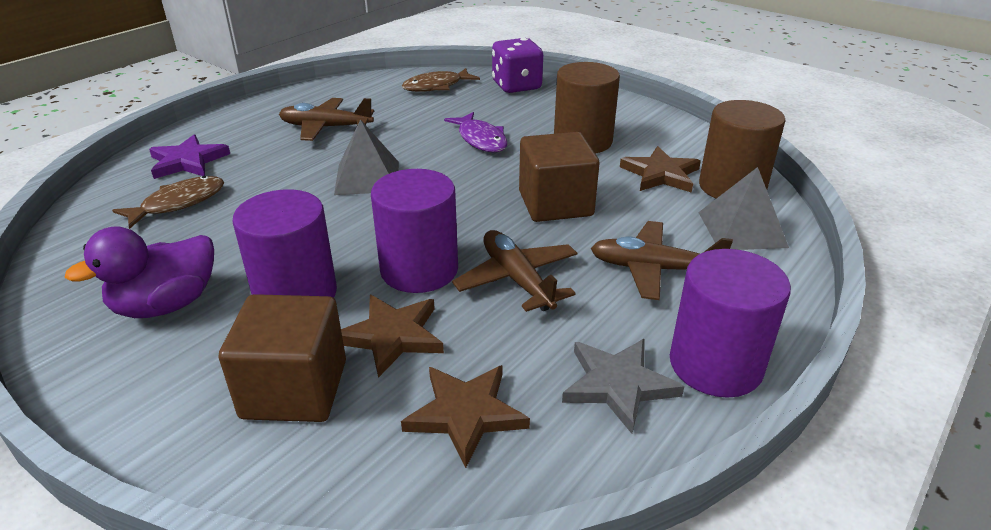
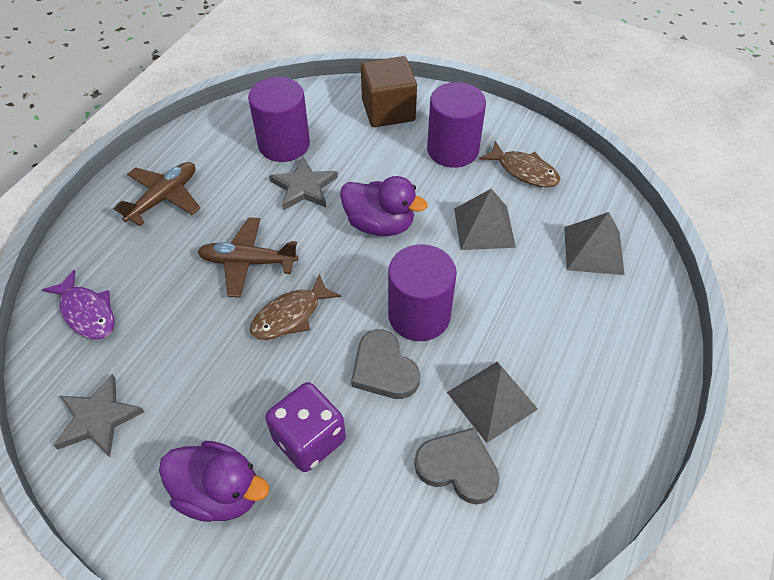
brown cube: [219,294,346,422] [519,132,599,222] = 2 -> [361,56,417,127] = 1
brown cylinder: [554,62,620,153] [699,100,786,199] = 2 -> none = 0
brown plane: [279,98,374,141] [452,230,577,312] [591,221,733,300] = 3 -> [113,162,200,226] [197,217,298,298] = 2
brown star: [341,295,444,378] [401,365,530,468] [620,146,701,193] = 3 -> none = 0
grey heart: none = 0 -> [351,329,420,399] [414,428,500,505] = 2
grey pyramid: [334,119,399,195] [698,167,789,250] = 2 -> [447,362,538,443] [454,189,516,250] [564,212,625,275] = 3
grey star: [562,339,684,434] = 1 -> [53,374,145,457] [269,157,338,210] = 2
purple duck: [64,226,214,318] = 1 -> [159,441,269,522] [340,176,428,236] = 2
purple star: [149,134,230,179] = 1 -> none = 0

